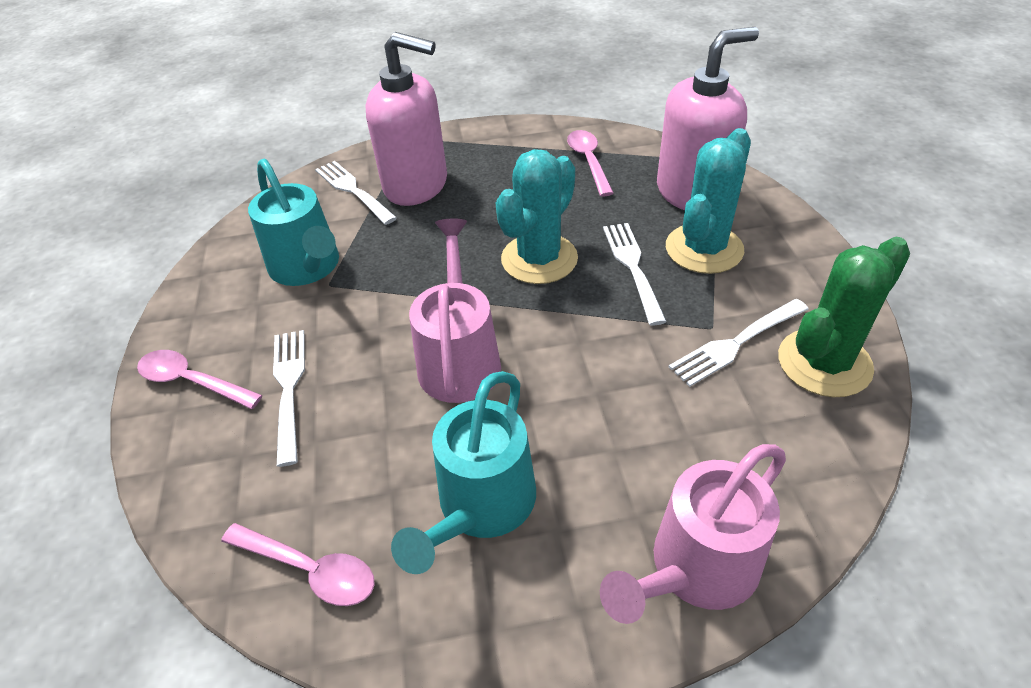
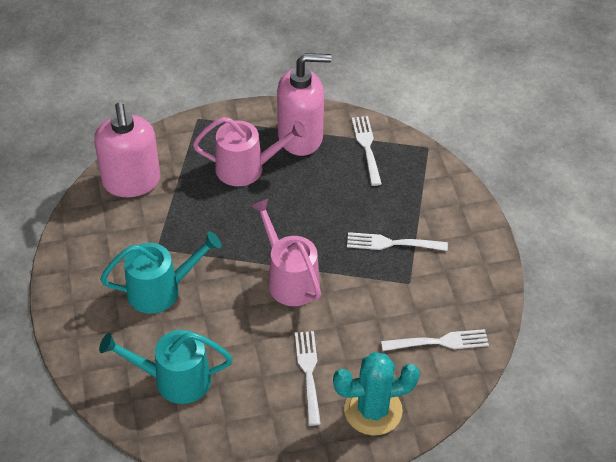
green cactus: [778,237,910,397] = 1 -> none = 0
pink spoon: [137,350,263,409] [221,523,375,606] [567,130,614,197] = 3 -> none = 0
turquoise cactus: [496,149,578,284] [666,128,751,274] = 2 -> [333,352,420,436] = 1

